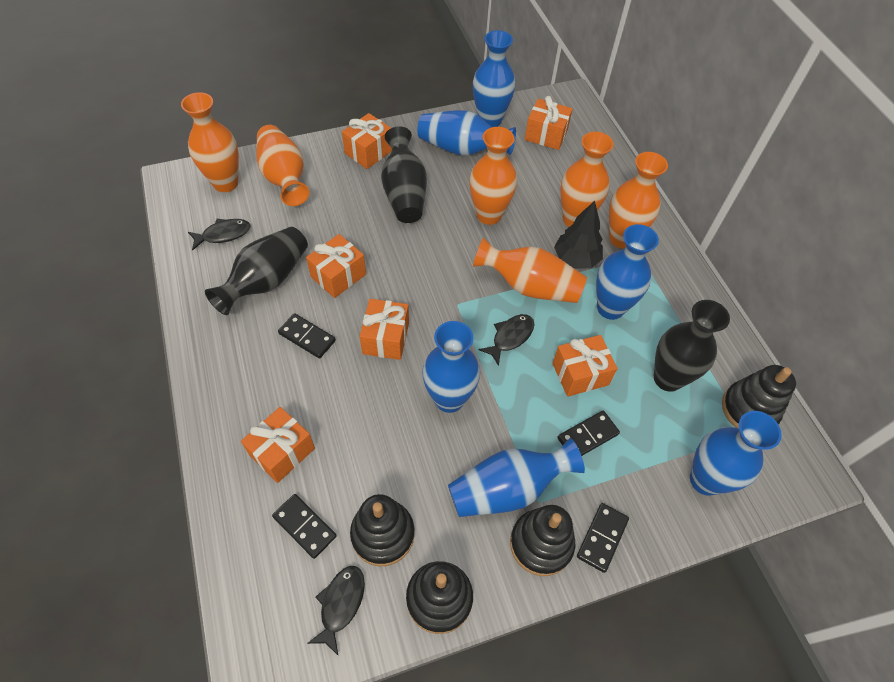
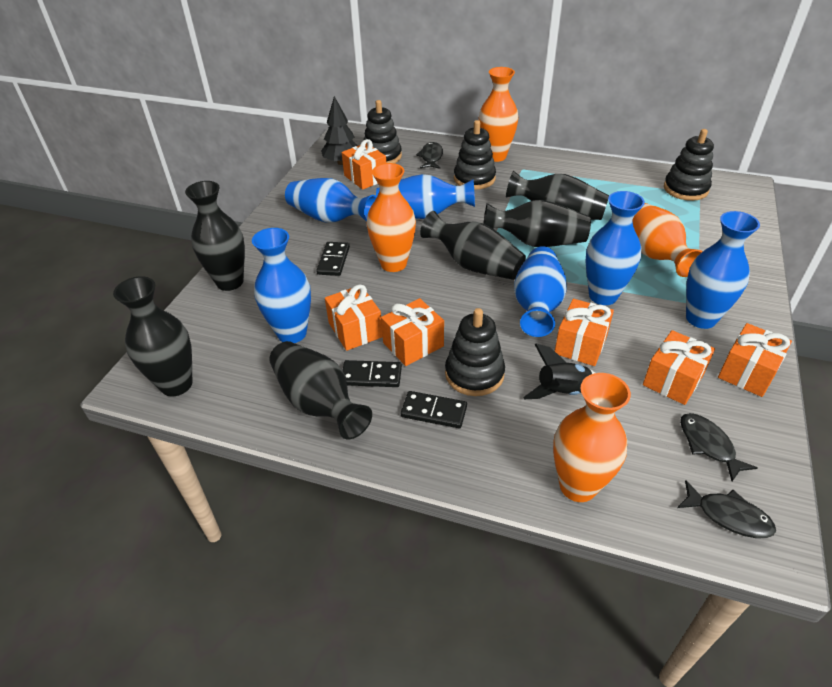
black domino: [272,494,337,559] [278,313,336,359] [557,411,620,456] [577,503,629,573] = 4 -> [316,242,350,276] [342,360,402,387] [401,391,467,428] = 3
black rocket: none = 0 -> [523,344,595,399] = 1
black vase: [205,227,308,315] [381,126,427,223] [654,300,730,392] = 3 -> [113,276,193,396] [185,181,245,291] [269,341,372,439] [420,211,526,280] [484,200,591,247] [506,171,609,220] = 6
orange vase: [181,92,239,192] [256,125,309,206] [469,127,517,225] [473,238,587,303] [560,132,614,227] [609,152,668,249] = 6 -> [367,163,416,272] [479,67,518,162] [553,373,631,502] [632,203,703,277] = 4

